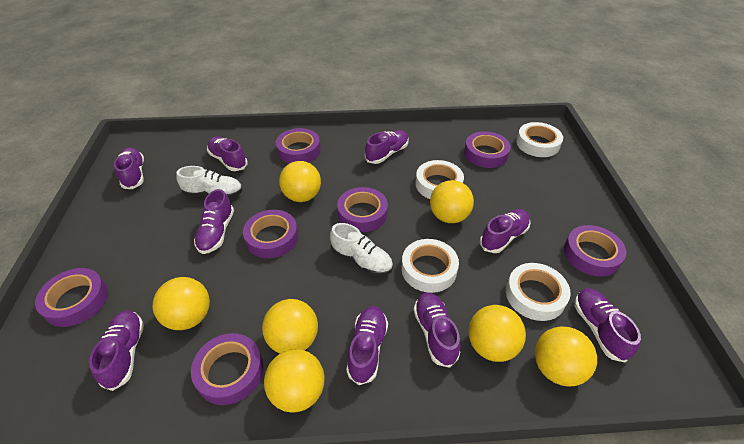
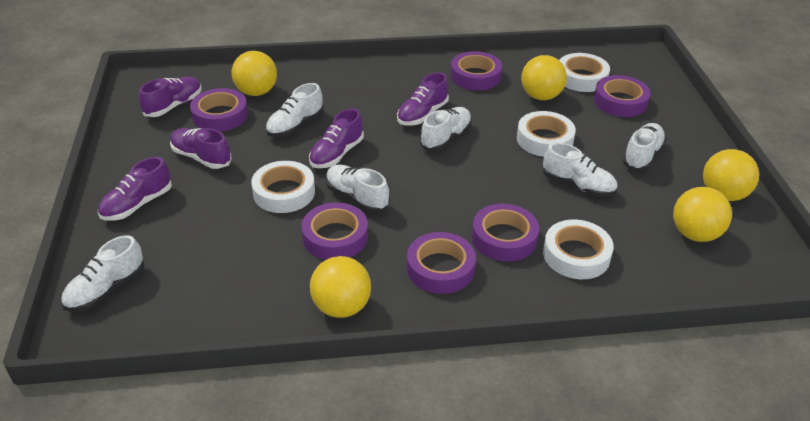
purple shoe: [89,310,144,391] [114,147,144,189] [194,189,234,254] [207,136,248,171] [346,306,388,385] [365,130,409,164] [413,292,461,368] [480,209,531,253] [574,288,641,363] = 9 -> [98,157,172,221] [139,77,202,117] [170,128,232,169] [309,109,364,168] [397,73,449,125] = 5
purple tape: [35,268,108,327] [191,333,264,405] [243,210,298,258] [276,128,321,163] [337,187,388,232] [464,131,511,168] [564,225,626,277] = 7 -> [190,88,248,132] [301,202,368,260] [407,232,476,294] [450,51,502,91] [472,204,539,261] [594,75,651,117] = 6
white shoe: [176,166,243,198] [330,223,393,276] = 2 -> [61,235,145,312] [266,83,324,137] [326,165,390,213] [420,107,472,151] [543,143,617,197] [623,123,666,171] = 6
yellow ball: [153,277,210,330] [262,299,318,353] [264,349,325,413] [279,161,321,202] [430,180,474,223] [468,305,526,362] [535,326,597,387] = 7 -> [232,51,277,96] [310,256,371,318] [521,55,567,100] [673,187,732,242] [703,149,759,201] = 5

